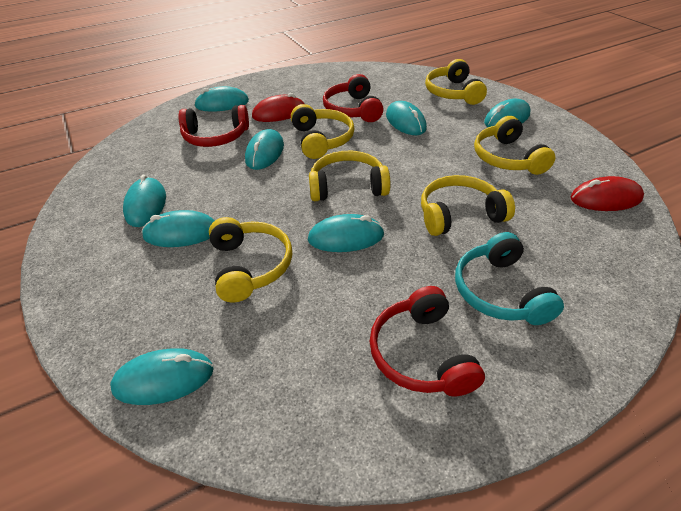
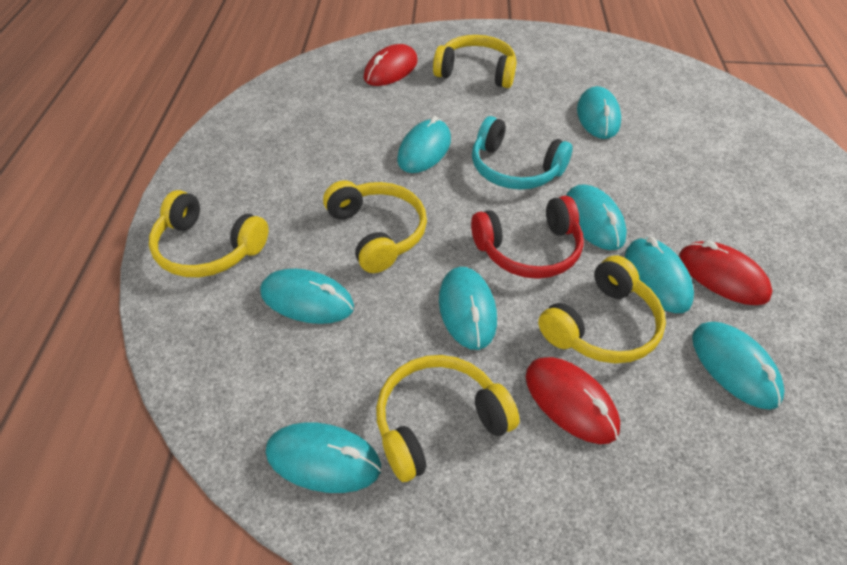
red headphones: [178,105,249,147] [323,74,384,122] [369,286,485,396] = 3 -> [471,196,584,279] = 1
red mouse: [252,93,305,122] [570,176,644,211] = 2 -> [364,44,418,86] [526,357,620,444] [679,241,773,305] = 3
yellow headphones: [209,217,292,303] [291,104,354,159] [309,151,390,201] [421,175,515,236] [425,59,487,105] [474,116,556,175] = 6 -> [149,190,269,277] [323,180,427,273] [376,355,520,482] [433,35,517,88] [538,256,666,363] = 5

